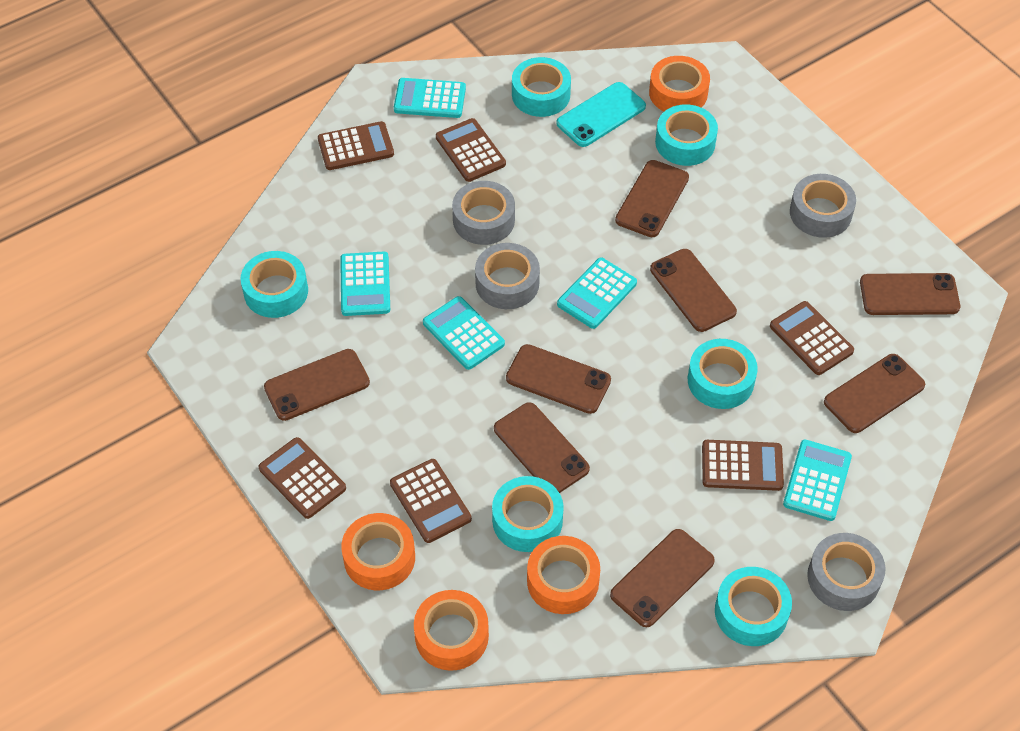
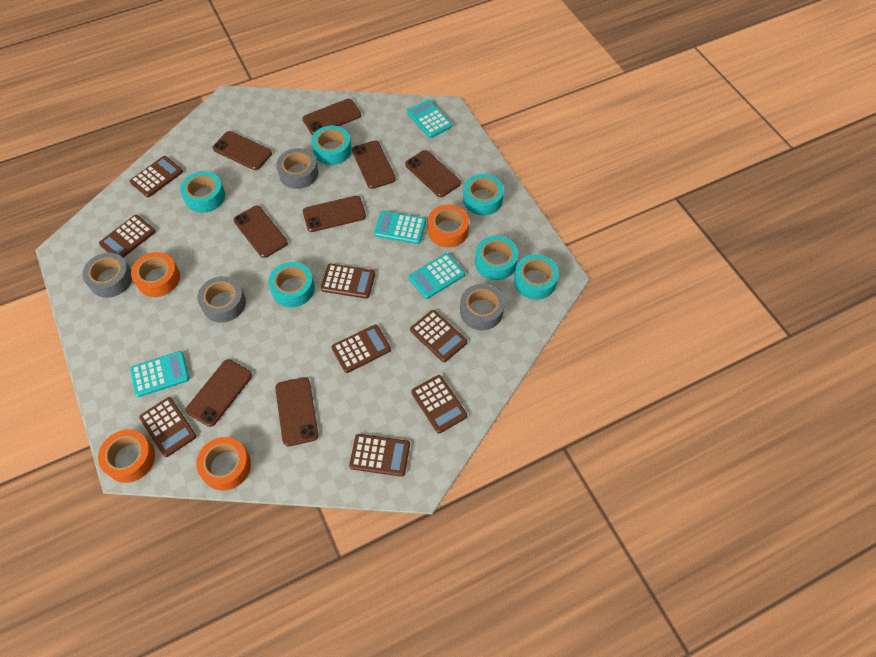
brown calculator: [259,437,346,519] [318,121,394,170] [390,459,472,543] [436,118,506,182] [702,440,784,491] [770,301,854,375] = 6 -> [99,215,155,258] [130,156,183,197] [139,397,196,457] [321,264,375,299] [332,325,391,373] [349,434,410,477] [410,310,467,362] [411,375,467,434] = 8
turquoise calculator: [340,252,390,316] [394,78,466,118] [423,296,505,370] [557,258,637,329] [783,440,852,521] = 5 -> [130,351,189,397] [374,211,426,244] [407,100,452,138] [409,253,465,299] = 4
turquoise phone: [557,82,646,147] = 1 -> none = 0

